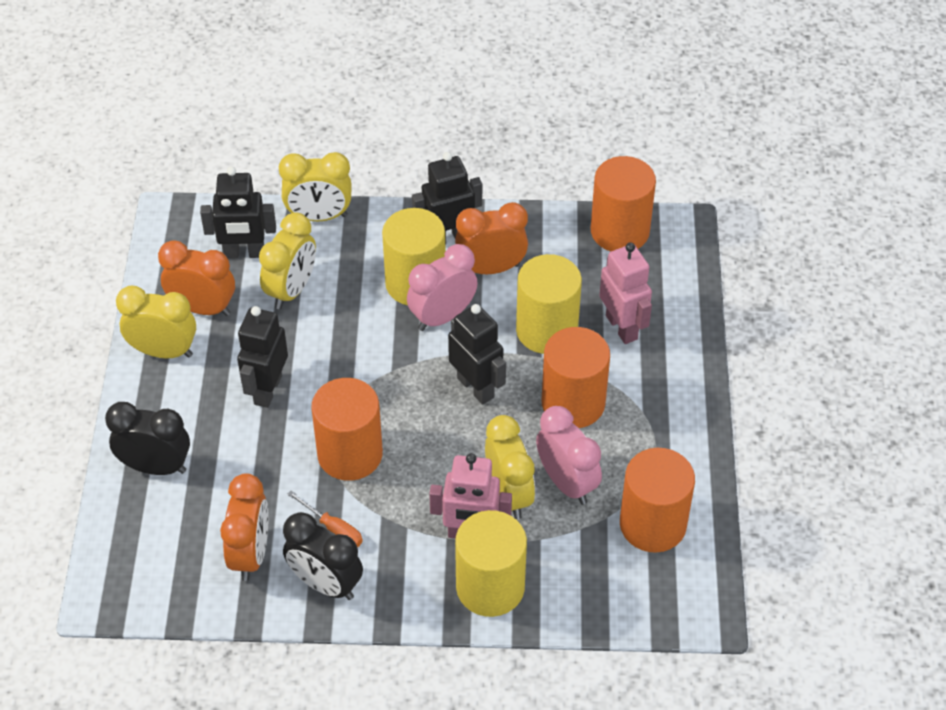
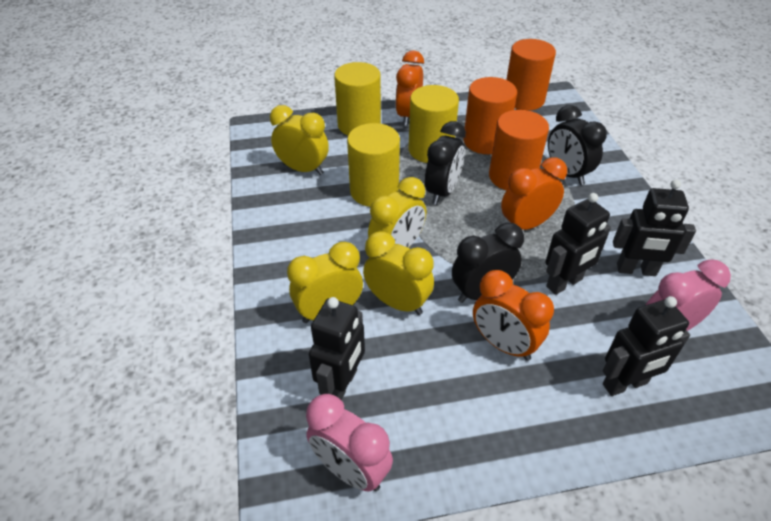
black clock: [105,402,190,475] [283,512,363,600] = 2 -> [425,121,466,205] [452,223,524,303] [548,105,607,185] = 3
orange cylinder: [311,378,383,481] [542,327,610,428] [591,156,656,251] [620,448,695,553] = 4 -> [463,77,517,154] [489,110,549,190] [506,39,556,111] = 3
orange screwdriver: [287,491,363,547] = 1 -> none = 0
pink robot: [429,453,512,539] [599,242,652,344] = 2 -> none = 0

